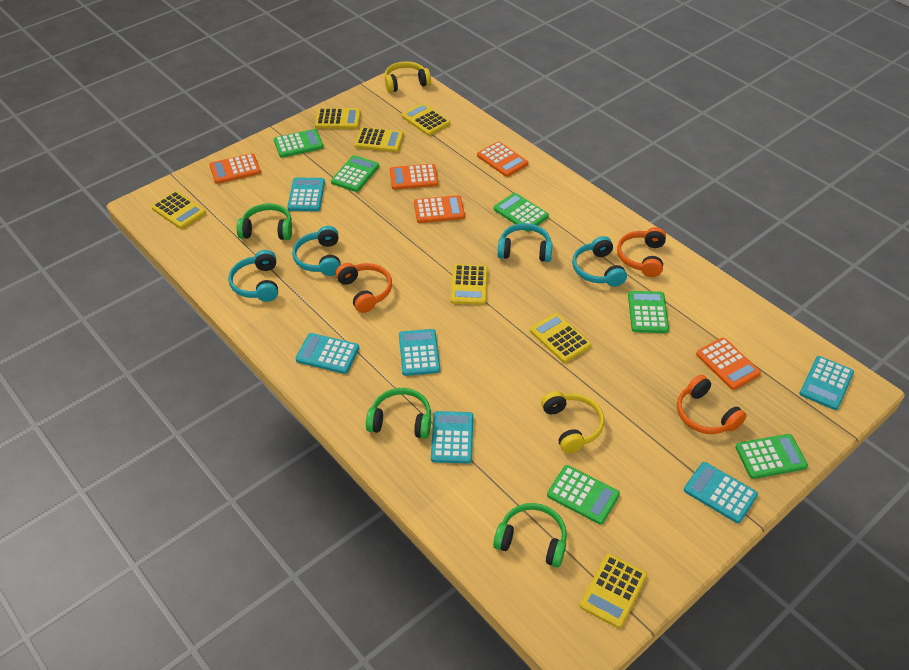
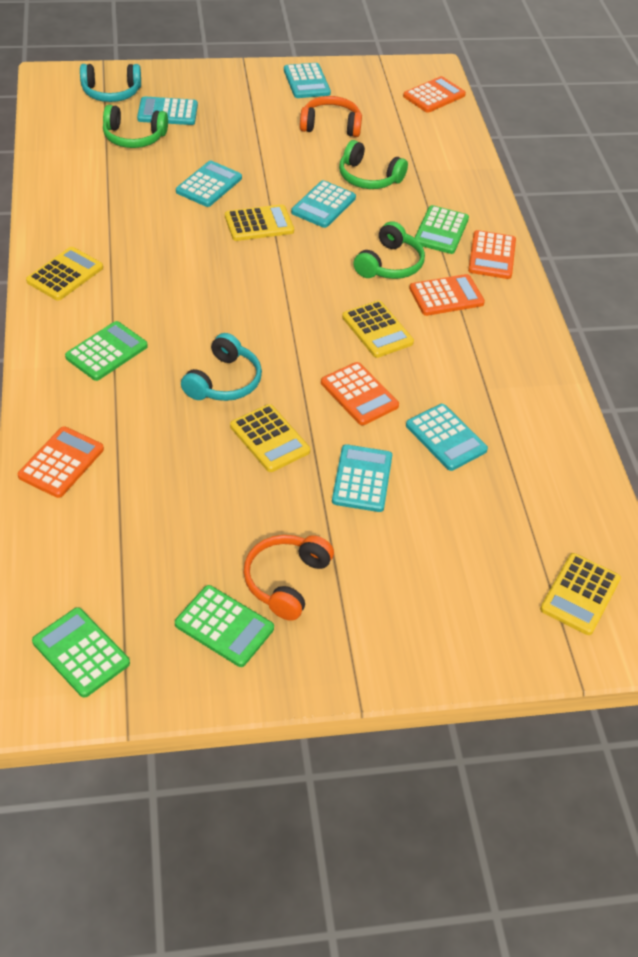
green calculator: [274,129,324,158] [331,155,379,192] [494,193,549,232] [547,465,620,524] [628,291,669,333] [735,434,808,479] = 6 -> [32,607,130,698] [65,321,148,381] [175,585,274,667] [414,205,469,254] = 4
orange headphones: [336,263,392,313] [617,227,666,277] [677,375,746,434] = 3 -> [244,535,334,621] [300,96,362,137] = 2
turquoise headphones: [228,250,278,302] [292,226,341,276] [498,223,553,262] [572,236,627,287] = 4 -> [80,64,141,102] [181,333,262,401] = 2
yellow calculator: [151,191,206,229] [315,108,361,129] [355,127,404,152] [402,103,450,136] [450,264,488,305] [530,313,591,363] [580,554,647,628] = 7 -> [26,247,103,301] [225,204,294,241] [230,404,310,472] [342,300,414,358] [540,553,621,635] = 5
yellow headphones: [384,61,431,93] [541,391,604,453] = 2 -> none = 0

